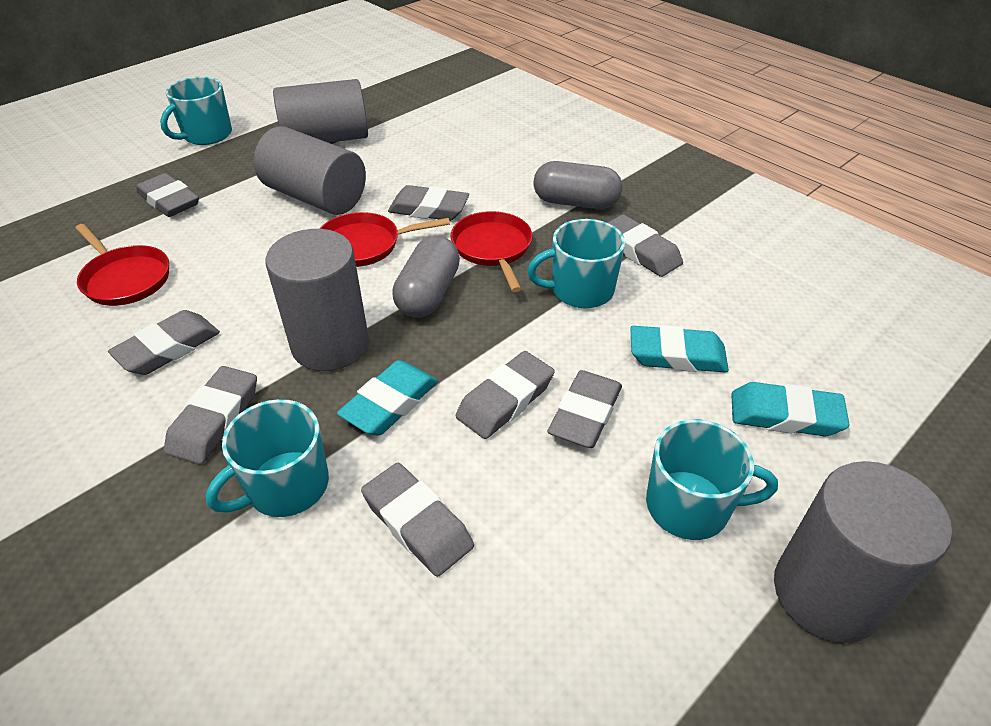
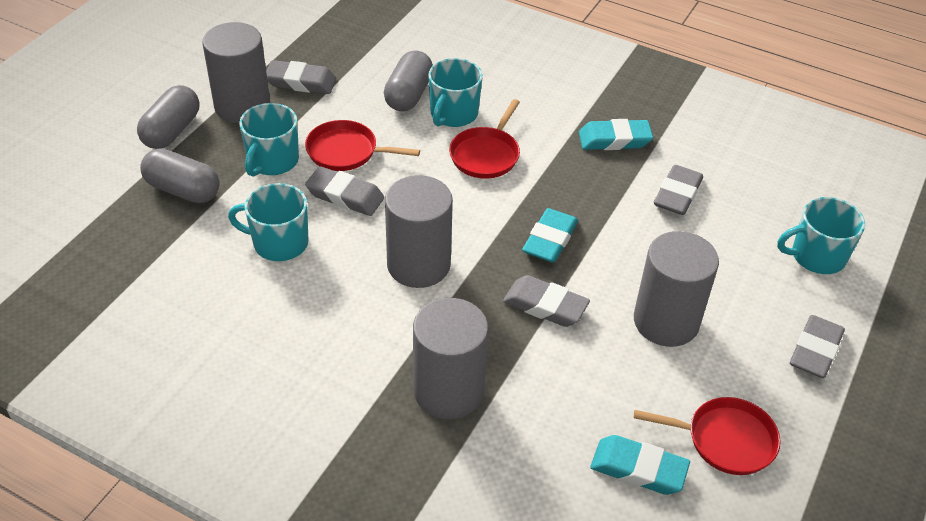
grey capsule: [392,236,460,318] [534,161,622,209] = 2 -> [137,85,199,149] [140,148,220,203] [384,50,433,112] = 3
grey eraser: [108,310,220,375] [136,173,199,217] [164,366,257,465] [361,463,474,577] [388,185,469,221] [456,351,555,439] [548,370,622,448] [607,214,683,277] = 8 -> [266,60,336,94] [305,166,384,216] [503,275,590,327] [654,165,703,215] [790,315,845,378] = 5

